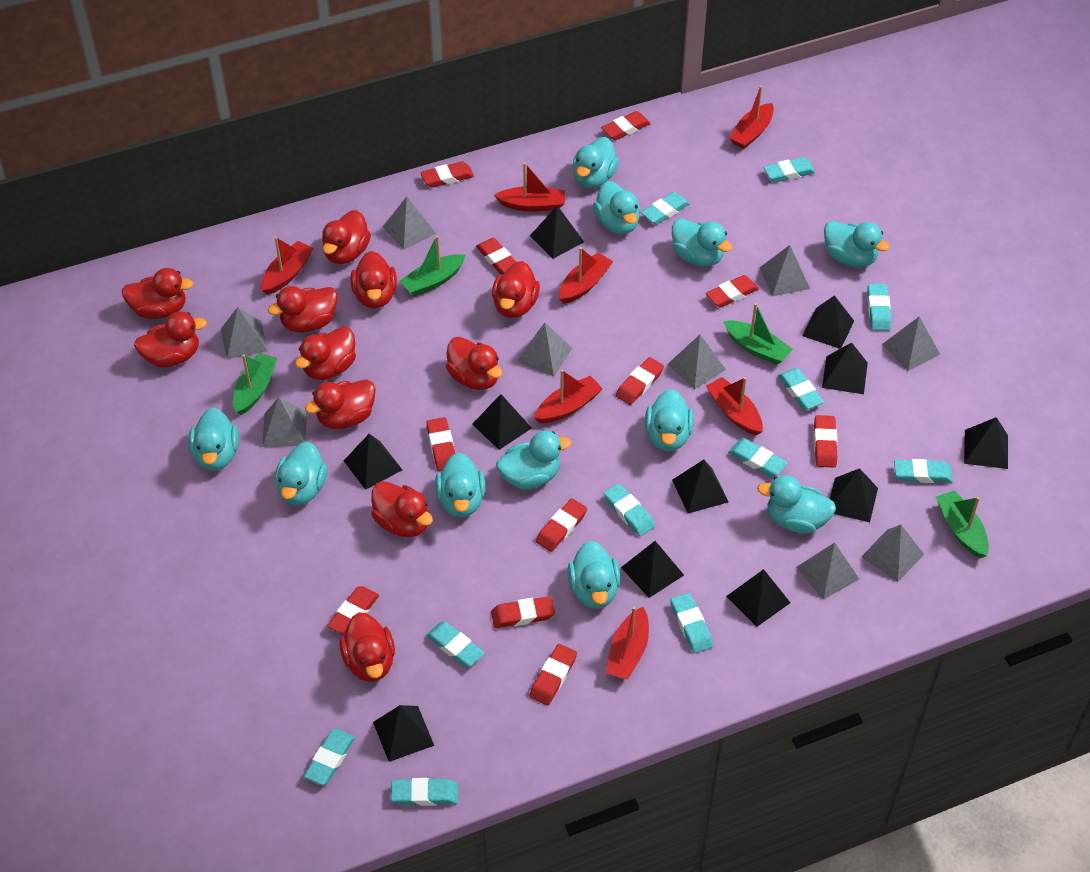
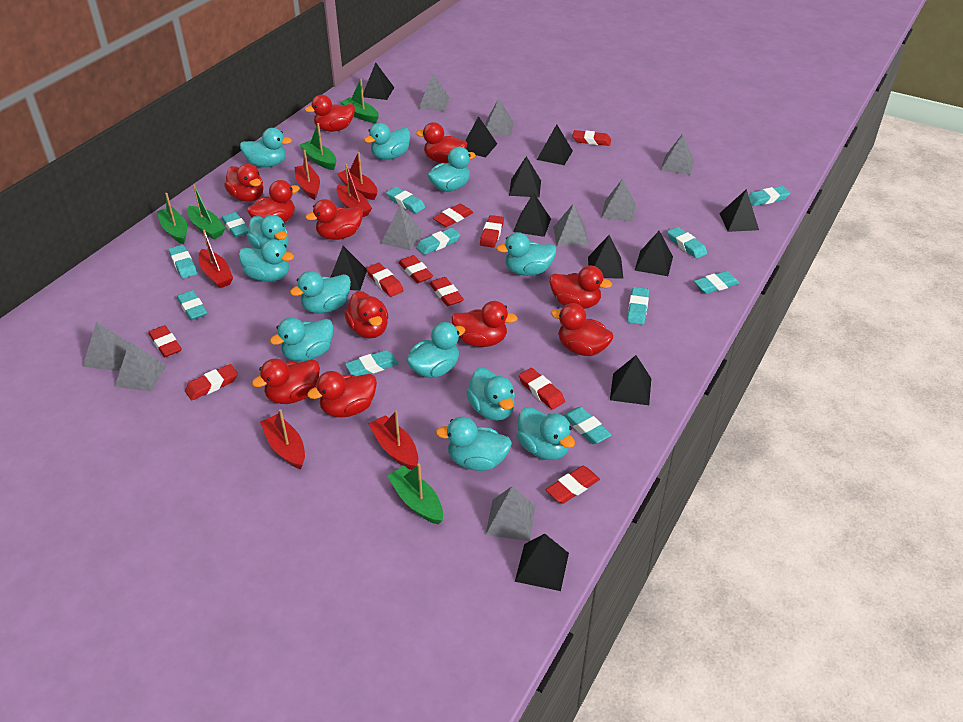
green boat: [233,353,277,415] [400,235,466,296] [723,303,793,365] [936,490,989,558] = 4 -> [157,193,187,244] [187,184,226,239] [300,123,336,170] [341,79,379,123] [387,464,443,524] = 5
red boat: [261,237,314,295] [494,162,565,211] [534,370,603,423] [559,247,613,304] [606,606,649,680] [706,377,763,435] [729,86,774,149] = 7 -> [199,229,233,288] [260,409,305,469] [294,150,320,200] [336,164,372,217] [337,152,377,200] [368,411,418,470] = 6
red eraser: [327,586,379,635] [420,161,474,188] [426,417,455,471] [476,238,516,275] [491,596,555,628] [530,644,577,705] [536,498,587,552] [601,111,651,140] [616,357,664,405] [706,275,759,308] [814,415,837,467] = 11 -> [149,325,182,357] [185,364,238,400] [366,263,404,297] [398,255,433,283] [429,277,464,306] [433,204,473,227] [480,215,504,247] [519,368,565,410] [546,466,600,504] [572,130,611,146] = 10
turquoise duck: [189,408,239,471] [275,441,327,505] [435,452,486,517] [496,431,571,490] [567,540,621,609] [572,137,619,188] [593,181,640,234] [645,389,694,451] [672,218,732,267] [757,475,836,534] [824,221,890,267] = 11 -> [239,239,294,282] [240,128,292,167] [247,215,289,249] [270,317,333,361] [290,271,351,313] [364,123,410,160] [406,322,465,378] [427,147,476,192] [436,417,512,471] [466,368,515,421] [496,232,556,276] [516,407,575,460] = 12

